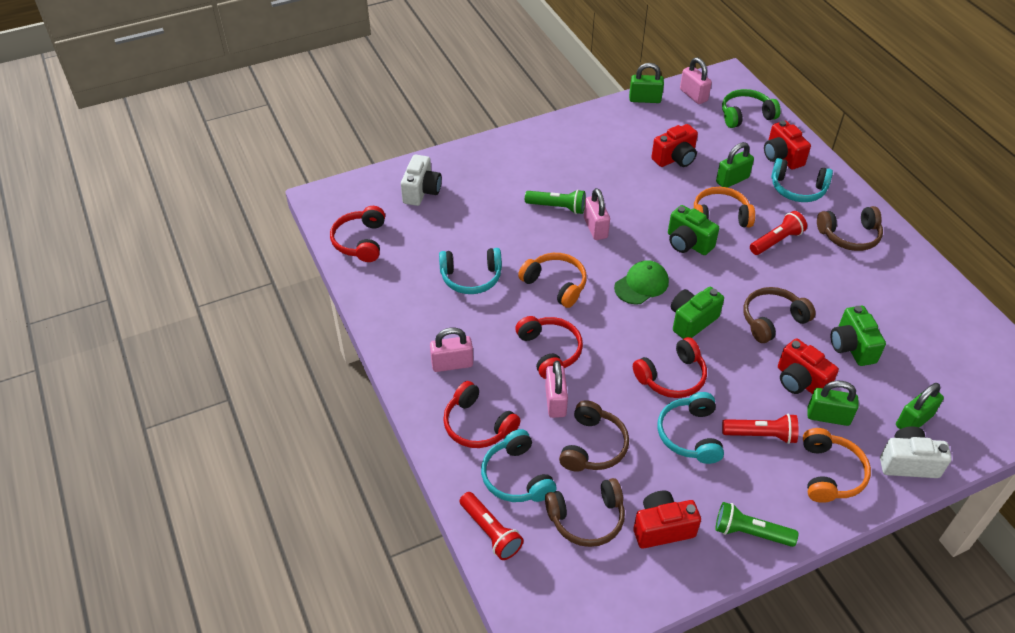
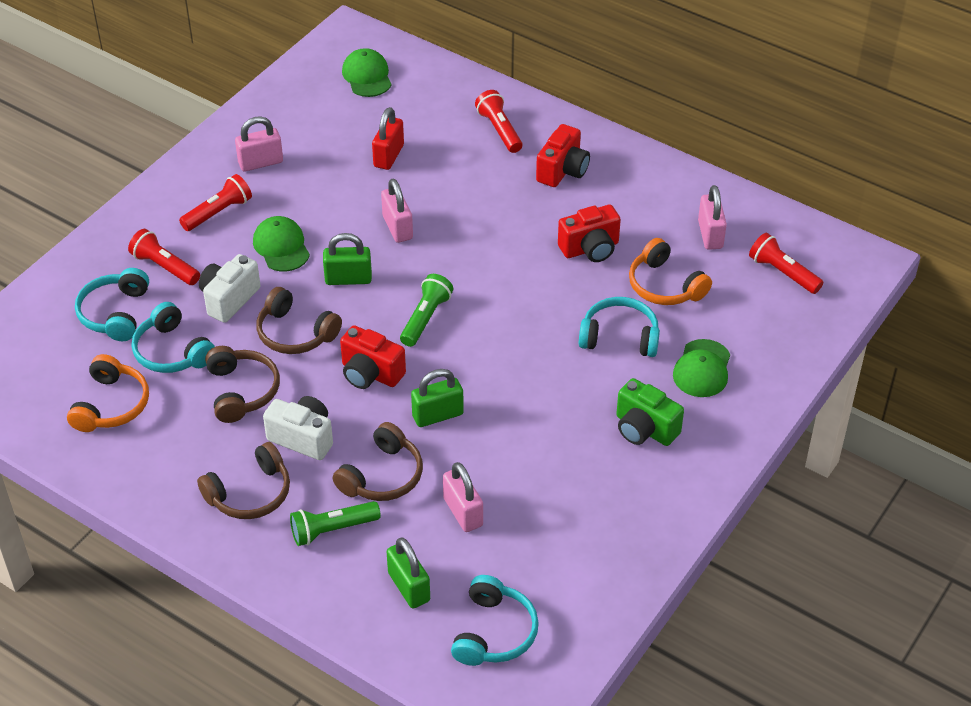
green camera: [668,205,719,255] [671,287,724,339] [831,306,886,366] = 3 -> [616,378,684,446] = 1
green cap: [614,260,669,305] = 1 -> [253,216,310,271] [342,48,391,97] [673,339,730,397] = 3
green headphones: [722,89,781,128] = 1 -> none = 0
green padlock: [629,63,664,103] [716,142,754,188] [807,381,859,426] [896,383,944,429] = 4 -> [323,233,372,285] [387,537,430,608] [411,369,464,427] = 3
orange headphones: [518,253,587,308] [694,187,755,227] [803,428,871,503] = 3 -> [67,354,149,432] [629,238,712,305] = 2
red camera: [633,491,701,549] [651,124,698,167] [764,120,811,170] [778,338,839,394] = 4 -> [340,325,406,389] [536,124,590,187] [558,205,621,262] = 3
red flashlight: [460,492,523,560] [722,414,799,444] [750,211,807,255] = 3 -> [128,229,200,285] [179,174,252,231] [475,90,522,153] [749,233,823,294] = 4
red headphones: [330,206,385,262] [443,381,521,448] [515,316,583,379] [633,337,707,398] = 4 -> none = 0
red padlock: none = 0 -> [372,107,404,170] = 1

